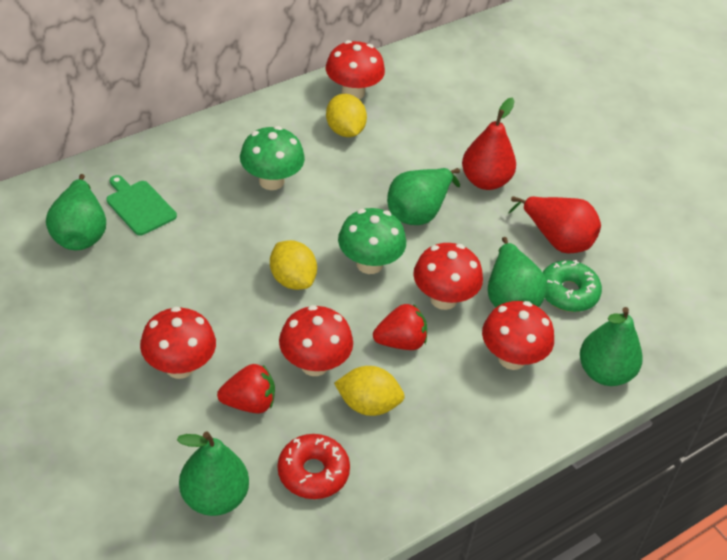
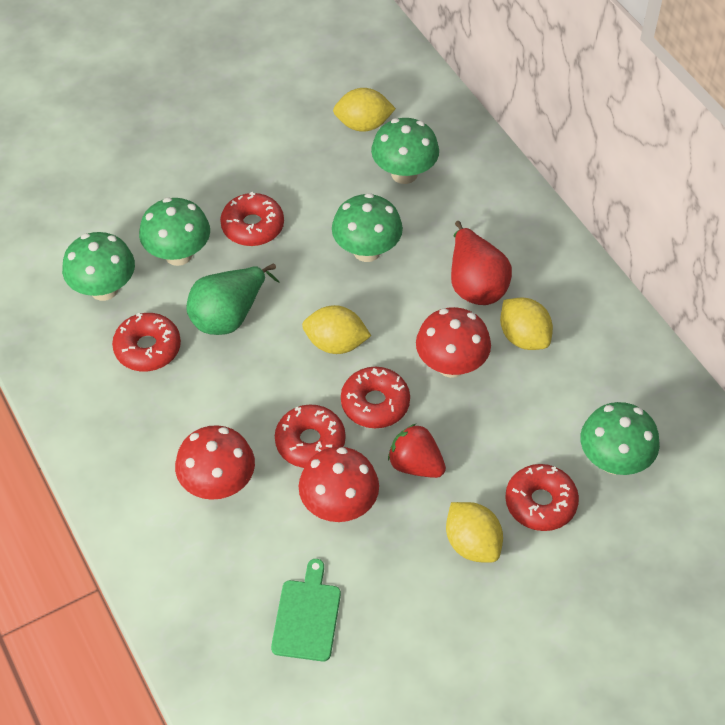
green donut: [543,260,602,312] = 1 -> none = 0
green mushroom: [240,126,305,190] [338,208,406,274] = 2 -> [62,232,135,301] [139,197,210,266] [332,193,403,262] [371,118,439,184] [580,402,660,475] = 5
green pear: [46,174,106,250] [177,431,249,516] [387,168,460,225] [488,237,548,307] [580,307,643,386] = 5 -> [187,264,280,335] = 1
red donut: [278,434,350,499] = 1 -> [112,313,181,371] [220,192,284,246] [275,404,346,468] [341,367,410,428] [505,464,579,531] = 5
red mushroom: [140,307,216,379] [279,305,353,376] [326,40,385,99] [413,243,483,310] [482,301,554,370] = 5 -> [175,425,255,500] [299,447,379,522] [416,307,491,378] = 3
red pear: [462,98,516,190] [508,196,601,254] = 2 -> [451,221,512,305] = 1
red strawberry: [217,364,275,413] [373,304,427,350] = 2 -> [388,424,446,478] = 1
yellow lemon: [270,240,317,290] [326,94,367,137] [334,366,405,416] = 3 -> [302,305,371,354] [333,88,396,132] [446,502,503,563] [500,297,553,350] = 4

